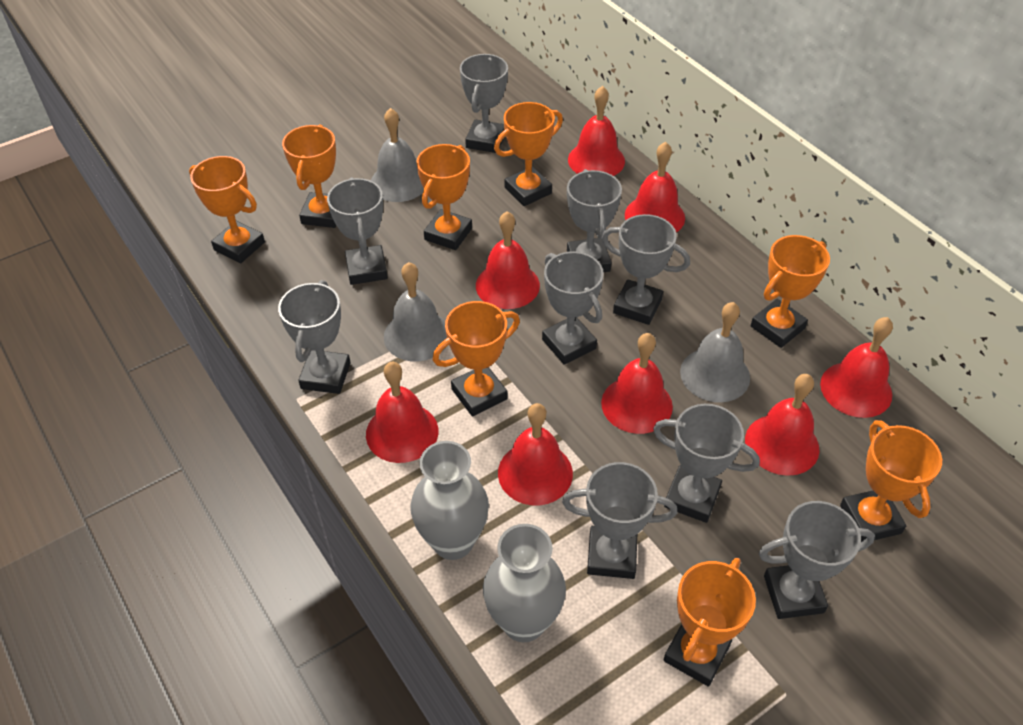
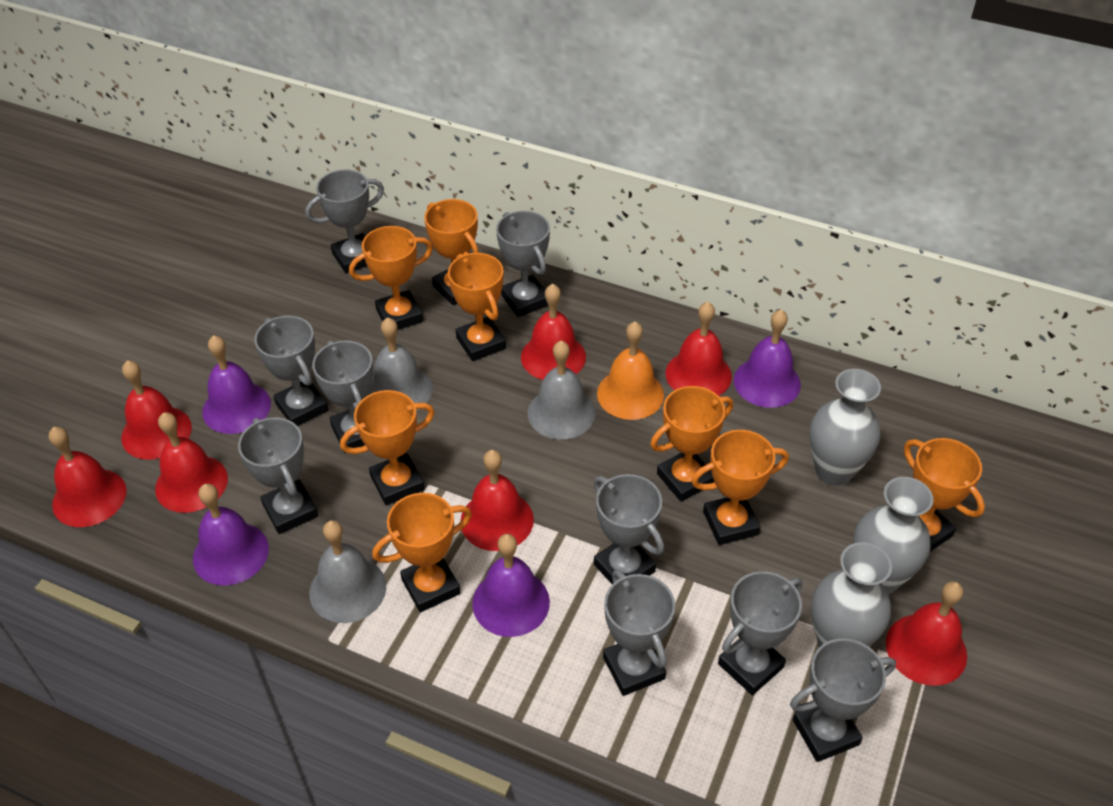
grey vase: [410,441,489,560] [483,524,566,642] = 2 -> [809,369,881,486] [811,542,892,647] [853,477,933,594] = 3
orange bell: none = 0 -> [597,321,664,420] = 1
purple bell: none = 0 -> [193,484,269,585] [202,335,271,434] [472,534,550,637] [734,309,801,408] = 4
red bell: [366,362,438,463] [476,211,540,309] [498,403,573,505] [568,86,625,176] [601,333,673,434] [625,142,685,232] [745,374,819,476] [820,317,893,418] = 8 -> [49,427,126,527] [121,360,192,460] [155,412,228,513] [460,450,534,551] [521,284,586,380] [665,302,732,396] [886,581,967,686] = 7

